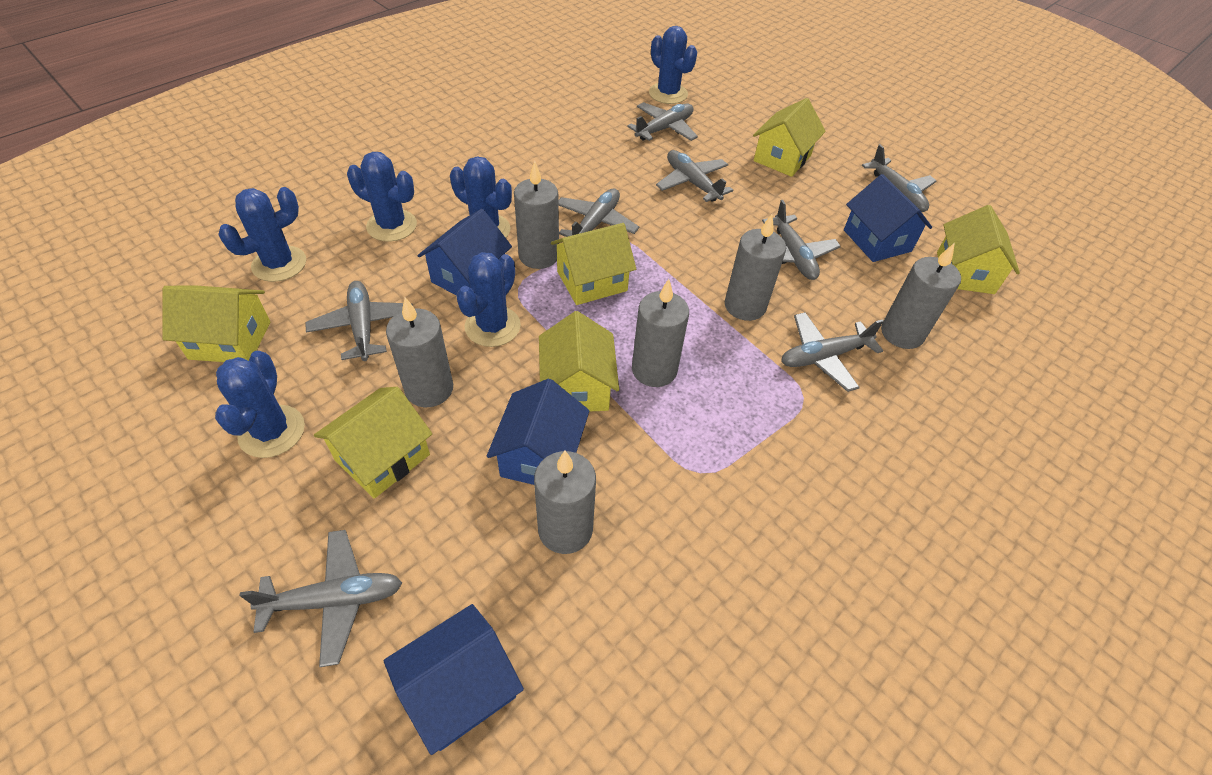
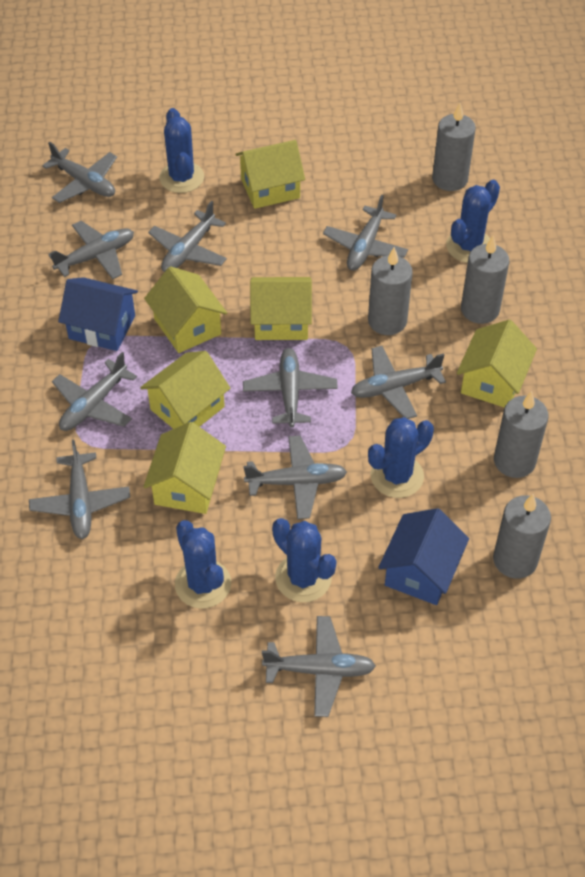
blue cactus: [215,351,305,458] [218,187,306,282] [347,152,417,242] [450,156,512,238] [456,252,521,347] [649,26,697,104] = 6 -> [159,108,204,193] [175,520,231,609] [272,518,337,602] [368,417,434,498] [446,180,500,263] = 5
blue house: [384,604,524,755] [418,209,512,295] [487,379,590,485] [844,174,932,262] = 4 -> [58,277,138,351] [378,508,469,605] = 2
grey candle: [386,297,453,407] [514,161,559,269] [534,451,596,554] [632,279,689,387] [725,214,786,321] [881,243,961,349] = 6 -> [368,247,413,335] [432,103,476,191] [461,236,509,324] [493,494,551,579] [494,391,549,478] = 5
grey plane: [239,530,402,667] [305,281,413,361] [558,188,639,237] [627,102,698,141] [656,150,733,202] [762,200,841,280] [781,312,884,392] [862,144,937,212] = 8 -> [29,440,130,539] [42,142,117,203] [48,221,134,279] [52,352,137,431] [148,201,227,272] [243,348,338,428] [243,436,347,519] [262,616,376,717] [323,195,408,271] [351,346,446,419] = 10

